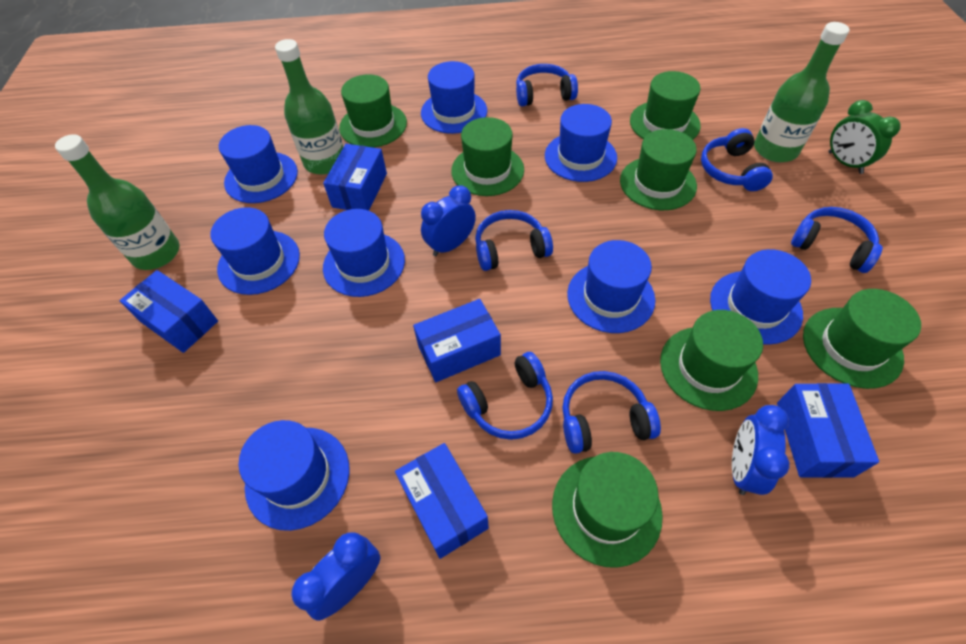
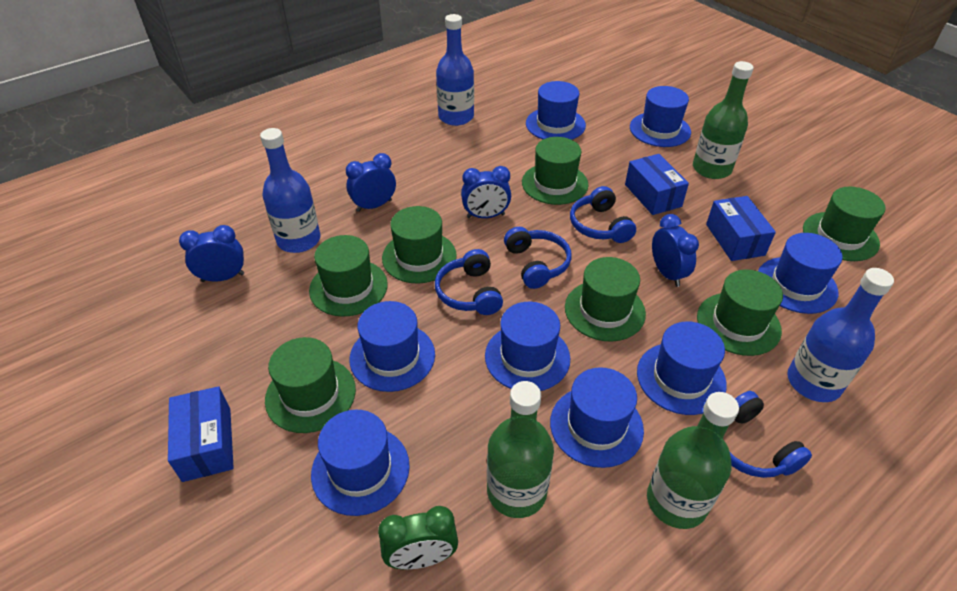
blue bottle: none = 0 -> [260,128,321,253] [436,14,474,126] [787,268,894,402] = 3
blue box: [120,270,218,353] [323,144,387,211] [395,443,489,559] [413,299,501,382] [777,383,879,478] = 5 -> [168,386,234,482] [625,154,689,215] [706,196,776,261] = 3
blue clock: [291,532,381,621] [421,185,476,256] [732,405,789,495] = 3 -> [179,225,244,282] [346,153,396,212] [461,166,511,218] [652,214,699,287] = 4
blue headphones: [457,352,553,440] [475,210,553,271] [516,64,578,107] [562,371,661,454] [701,128,773,191] [791,207,883,273] = 6 -> [435,249,503,315] [504,227,571,289] [570,186,636,243] [729,391,812,478] = 4

